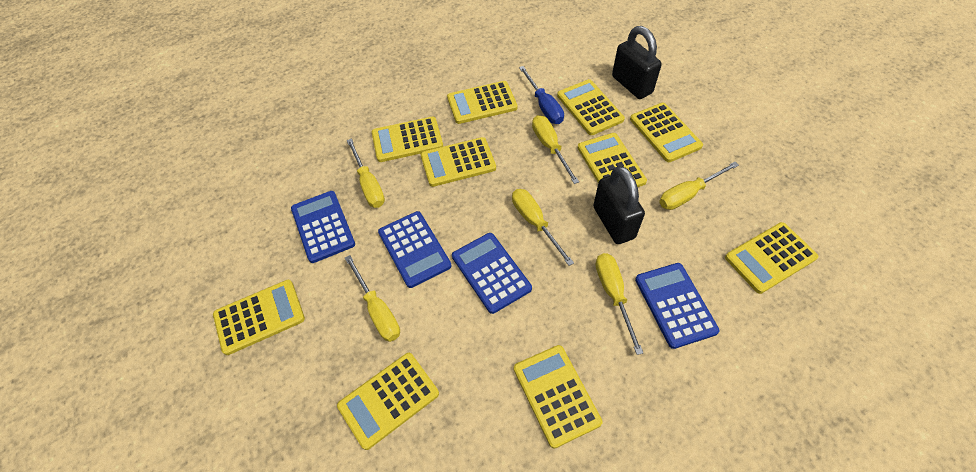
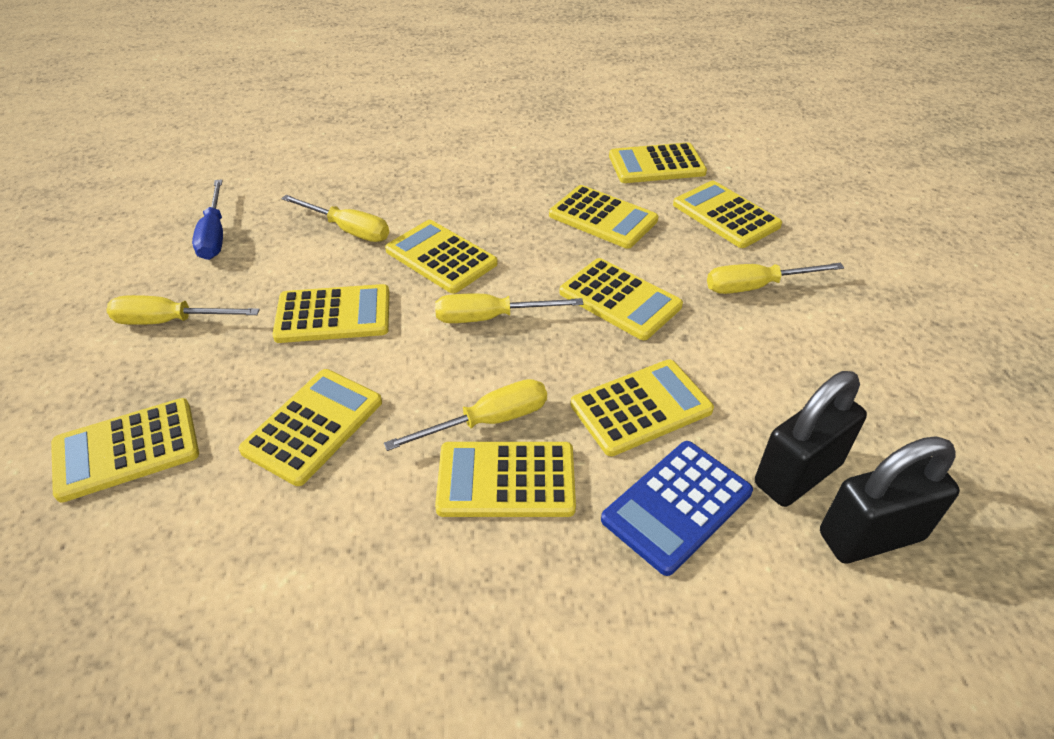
blue calculator: [291,191,355,263] [378,211,452,288] [452,233,532,314] [635,263,720,349] = 4 -> [601,441,753,576] = 1
yellow screwdriver: [345,255,400,342] [347,139,385,208] [512,189,574,266] [532,115,579,184] [595,253,643,355] [659,162,739,210] = 6 -> [106,295,260,325] [281,195,389,242] [384,379,547,451] [435,294,583,323] [707,263,844,294] = 5

